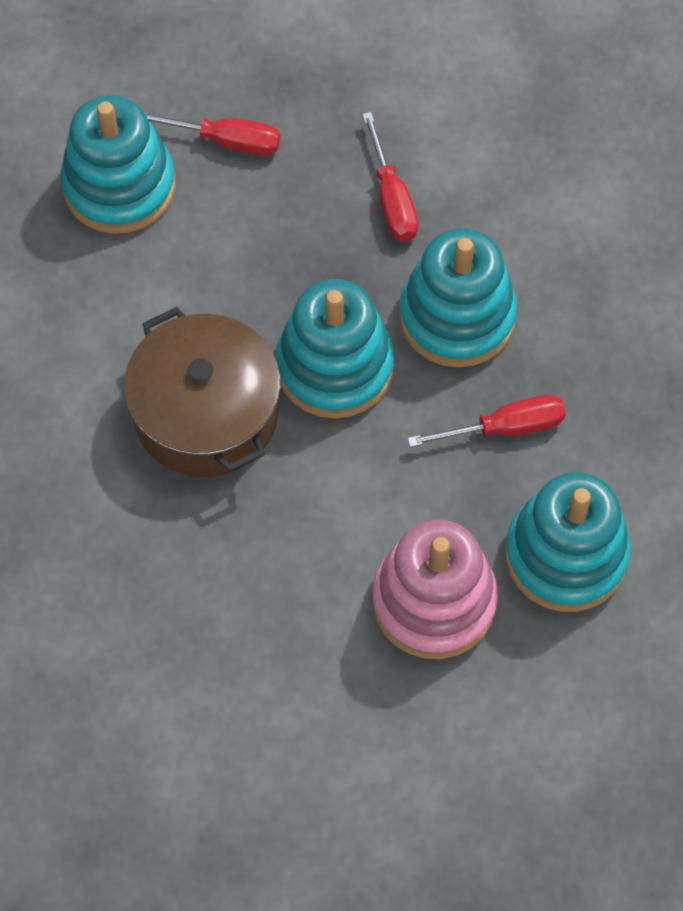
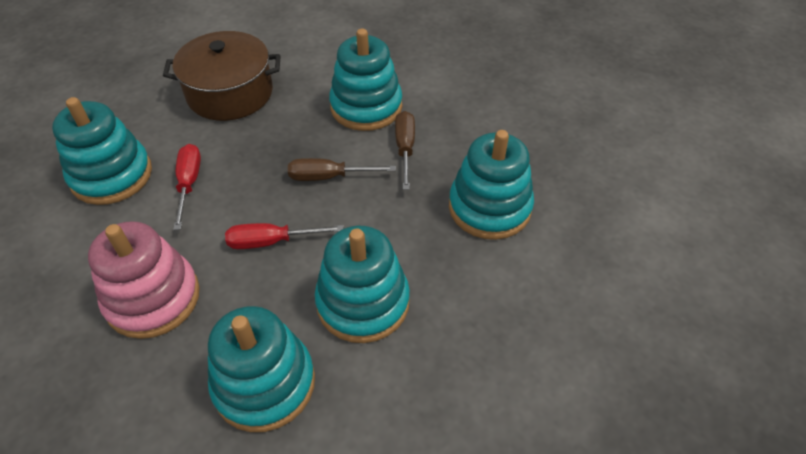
brown screwdriver: none = 0 -> [288,158,396,181] [395,111,415,190] = 2
red screwdriver: [145,113,280,156] [362,112,418,241] [407,395,566,447] = 3 -> [173,144,201,230] [225,223,343,249] = 2
turquoise stacking toy: [60,95,176,234] [276,279,394,419] [399,228,517,368] [505,472,631,612] = 4 -> [52,97,152,205] [208,306,315,432] [315,226,410,343] [329,29,402,131] [449,130,534,240] = 5

